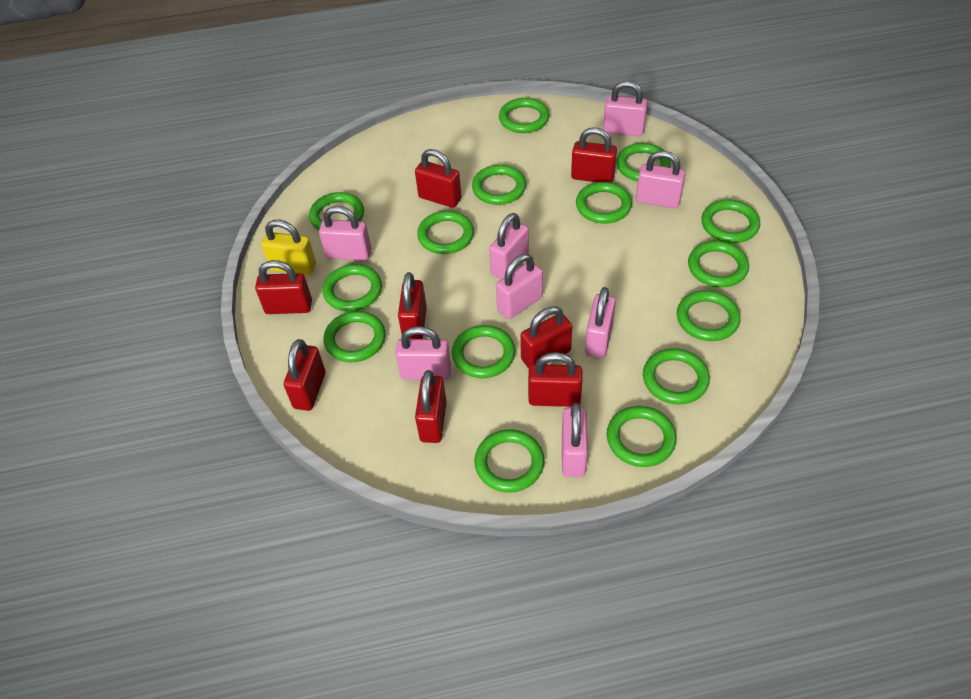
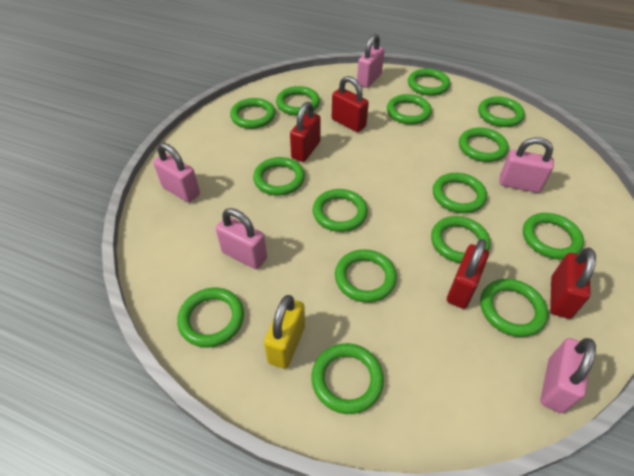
pink padlock: [319,206,371,261] [395,326,451,380] [489,213,529,279] [496,254,543,319] [562,403,588,477] [585,287,616,359] [603,81,648,136] [636,151,685,208] = 8 -> [153,143,200,203] [216,208,267,269] [357,34,385,88] [499,137,554,193] [540,338,596,413] = 5
red padlock: [255,260,312,314] [284,339,326,411] [398,272,427,339] [415,149,462,208] [415,370,447,443] [520,306,572,369] [528,352,582,407] [571,127,617,183] = 8 -> [290,102,321,162] [332,76,369,132] [447,239,489,309] [550,247,596,319] = 4

